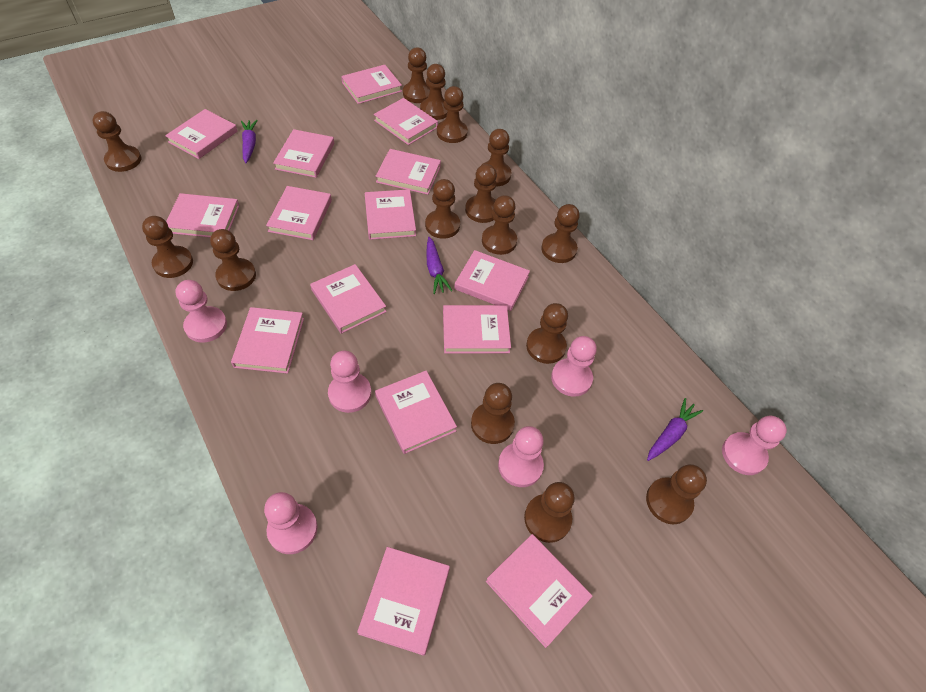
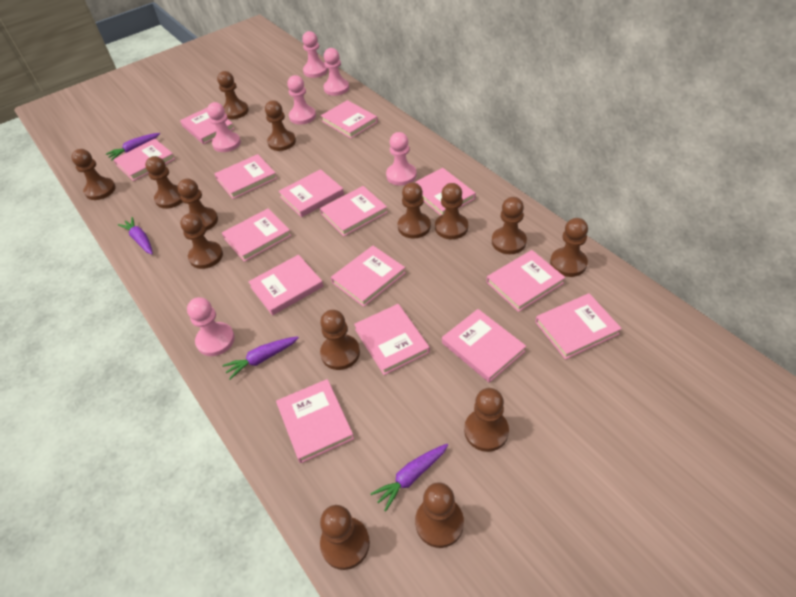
brown pawn: [93,111,142,172] [142,216,193,278] [210,229,256,291] [403,47,430,103] [420,64,447,120] [425,179,460,239] [437,86,468,143] [465,164,497,223] [471,383,515,444] [482,129,511,186] [482,195,517,255] [524,482,575,543] [526,303,568,364] [541,204,580,263] [646,464,707,524] = 15 -> [71,149,116,200] [145,156,182,209] [178,178,218,231] [180,213,223,269] [217,71,249,119] [265,100,296,151] [320,310,360,370] [320,505,370,570] [398,182,431,238] [415,482,464,548] [435,183,468,239] [464,388,509,452] [492,197,527,254] [550,218,588,277] = 14
purple carrot: [241,120,258,163] [426,237,452,294] [647,398,703,461] = 3 -> [106,133,160,160] [118,217,153,255] [222,336,299,380] [370,444,448,511] = 4

